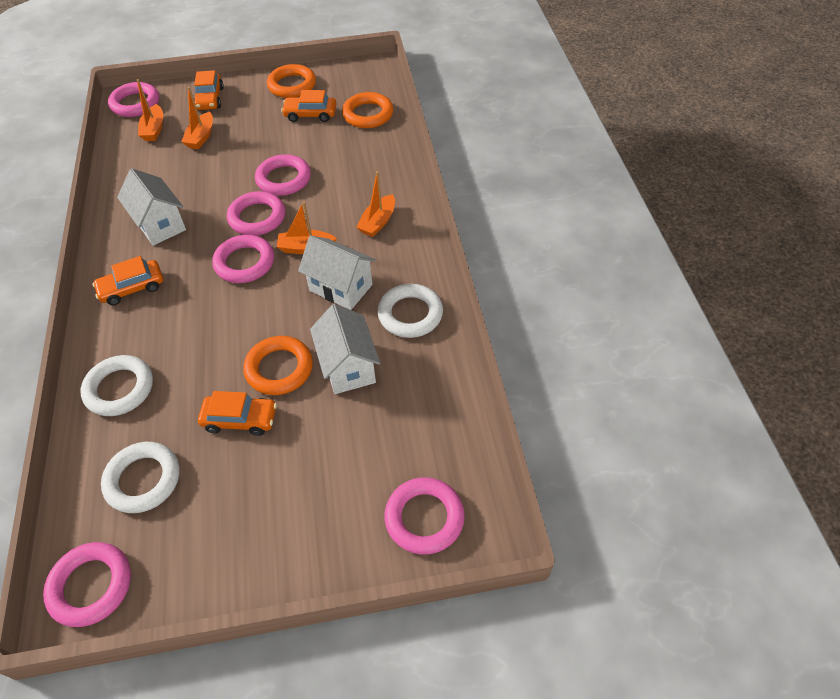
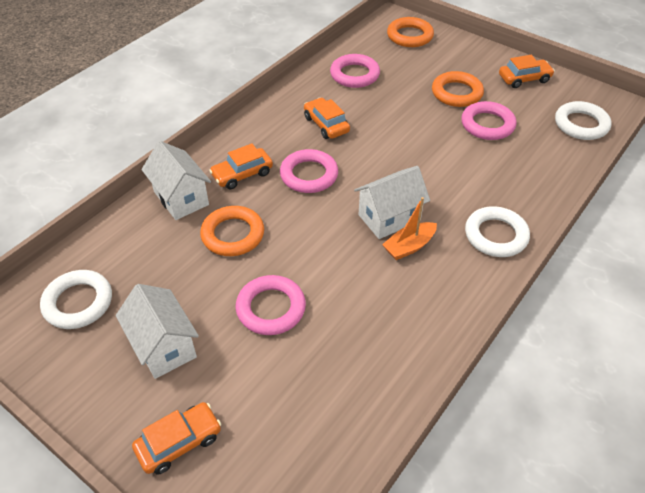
orange boat: [137,79,163,141] [181,87,213,149] [277,201,337,254] [356,171,395,237] = 4 -> [382,197,437,260] = 1
pink ring: [43,542,131,627] [108,82,159,117] [212,235,274,283] [227,191,285,236] [255,154,311,196] [384,477,465,555] = 6 -> [236,275,306,335] [280,149,338,193] [330,54,380,88] [461,101,517,140] = 4

